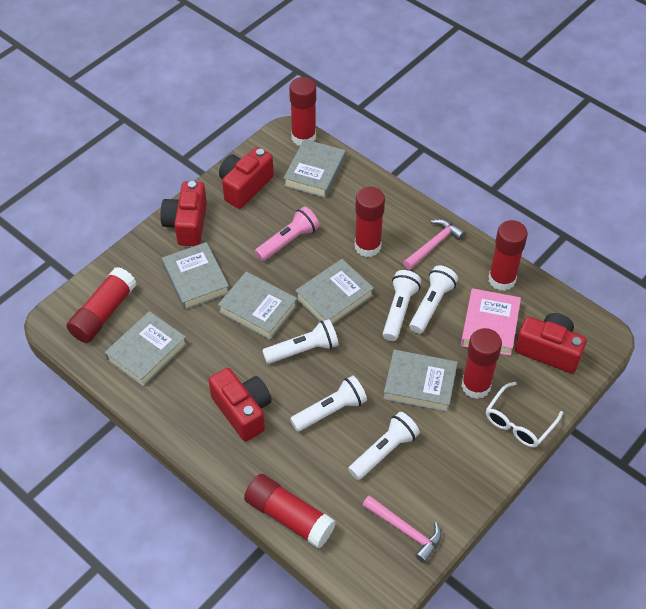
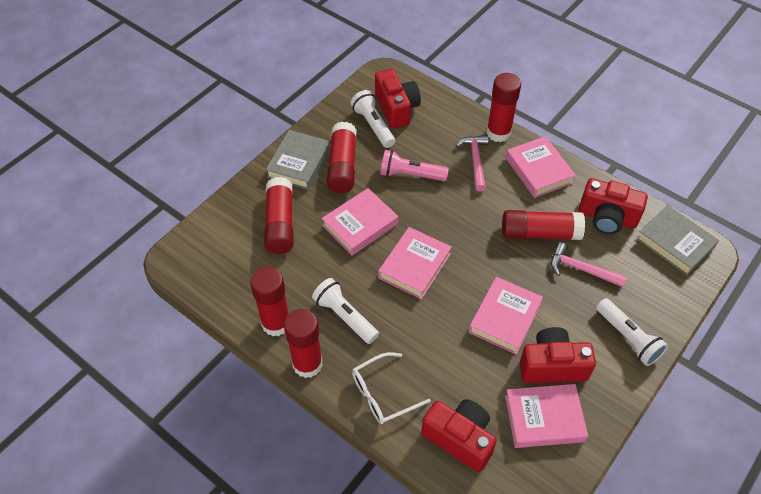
grey book: [105,311,187,387] [162,242,229,310] [218,272,297,340] [284,139,346,198] [295,259,374,325] [383,350,458,412] = 6 -> [266,130,330,190] [636,205,719,276] = 2
pink book: [461,288,521,356] = 1 -> [322,188,398,255] [378,227,452,300] [469,277,543,354] [505,384,588,448] [506,136,576,198] = 5
white flashlight: [262,319,339,364] [290,376,367,432] [348,412,420,480] [383,270,421,341] [409,265,458,334] = 5 -> [312,278,379,344] [351,90,395,148] [596,298,668,366] = 3

